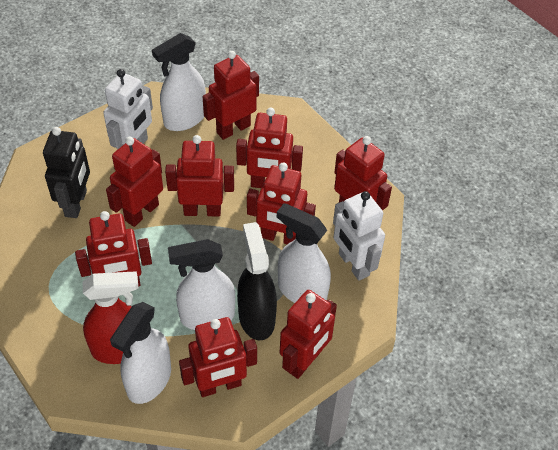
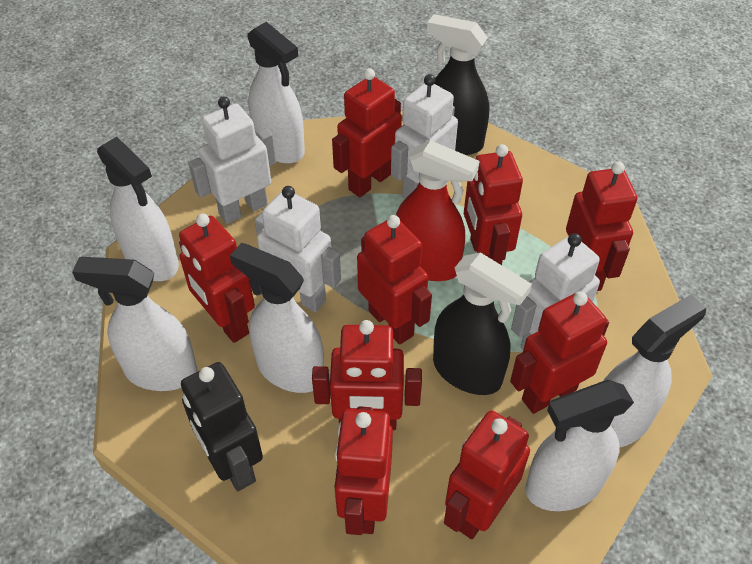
black spray bottle: [237,222,277,340] = 1 -> [427,14,489,155] [433,252,532,395] = 2
white robot: [103,69,153,150] [333,191,385,281] = 2 -> [188,96,276,224] [255,186,341,312] [391,74,458,198] [511,233,600,349] = 4
white spray bottle: [110,302,171,404] [152,33,206,131] [168,239,235,330] [277,203,331,303] = 4 -> [72,257,198,391] [97,137,179,281] [230,243,324,393] [247,22,305,163] [525,380,634,511] [604,294,706,447] = 6

